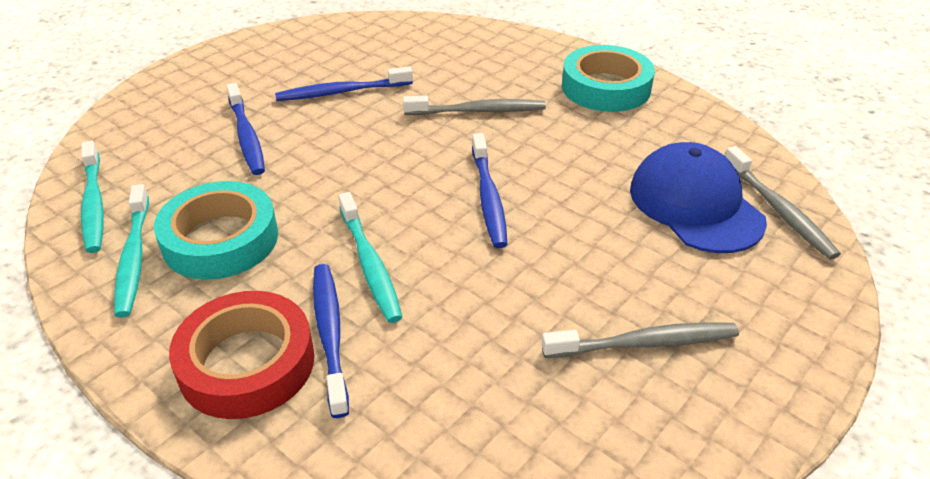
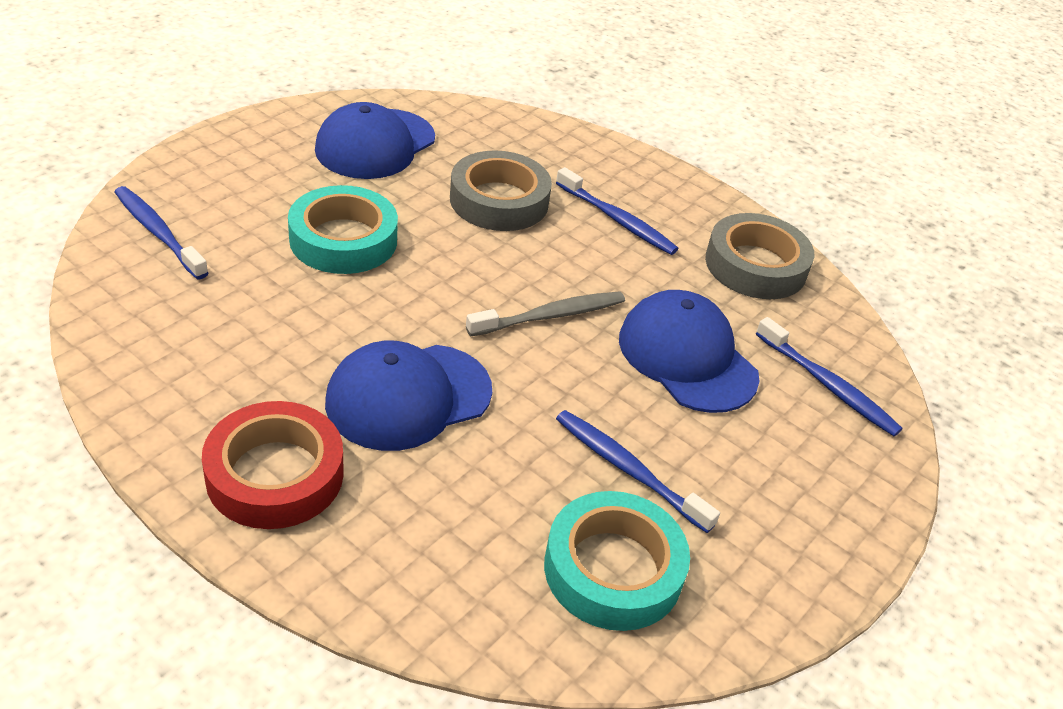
blue cap: [630,142,767,253] = 1 -> [315,102,435,179] [325,341,492,451] [619,290,759,413] = 3
grey tape: none = 0 -> [450,150,552,231] [705,213,814,299] = 2
grey toothbrush: [403,96,546,115] [542,322,739,358] [725,146,841,260] = 3 -> [466,291,625,337] = 1
turquoise toothbrush: [81,141,104,253] [114,184,149,318] [338,192,402,323] = 3 -> none = 0

